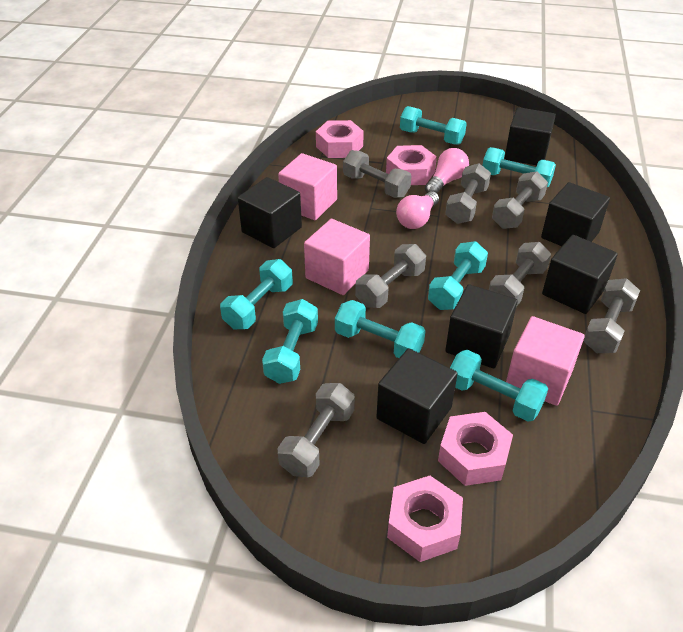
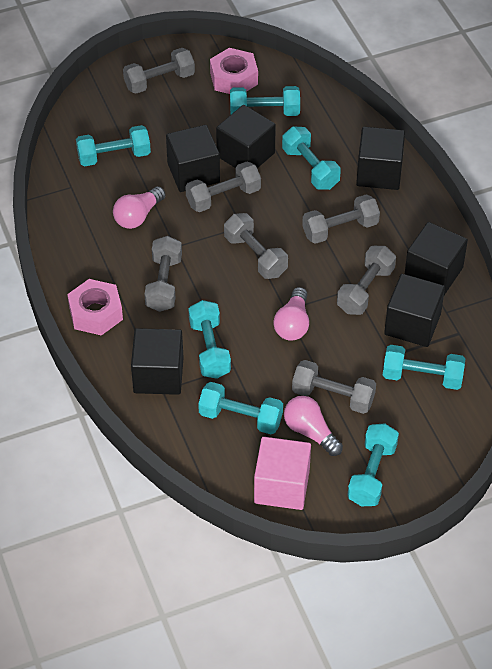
pink cube: [278,153,337,220] [304,219,370,295] [506,316,584,406] = 3 -> [254,437,311,510] = 1
pink light bulb: [396,191,439,229] [425,148,469,193] = 2 -> [113,186,166,229] [273,287,309,341] [284,396,343,456] = 3
pink nut: [316,120,364,158] [386,145,437,185] [387,476,463,562] [438,412,513,486] = 4 -> [67,279,123,336] [210,48,258,94] = 2

